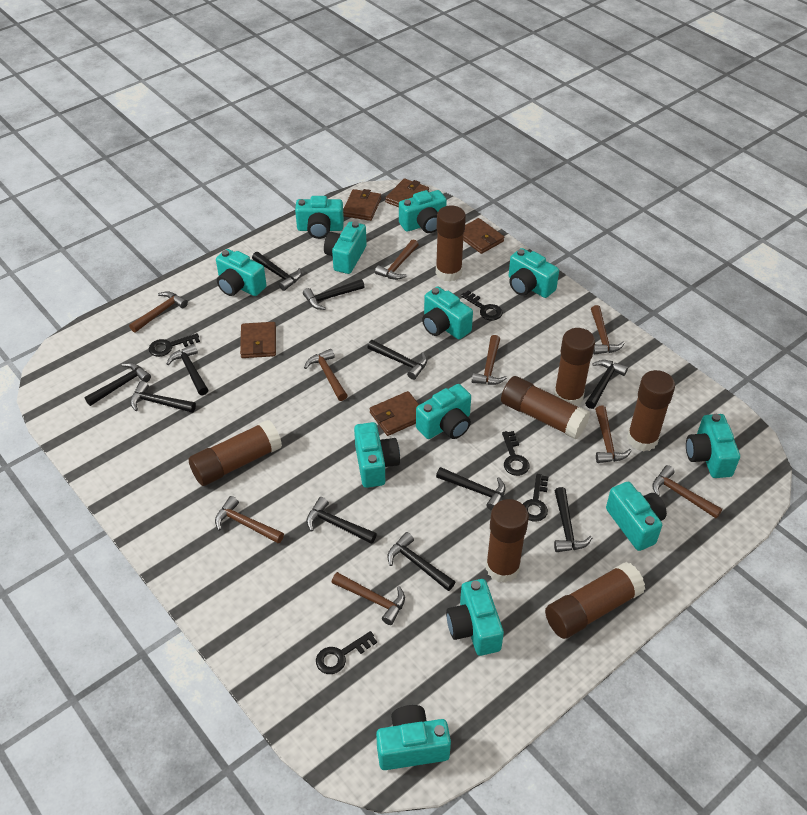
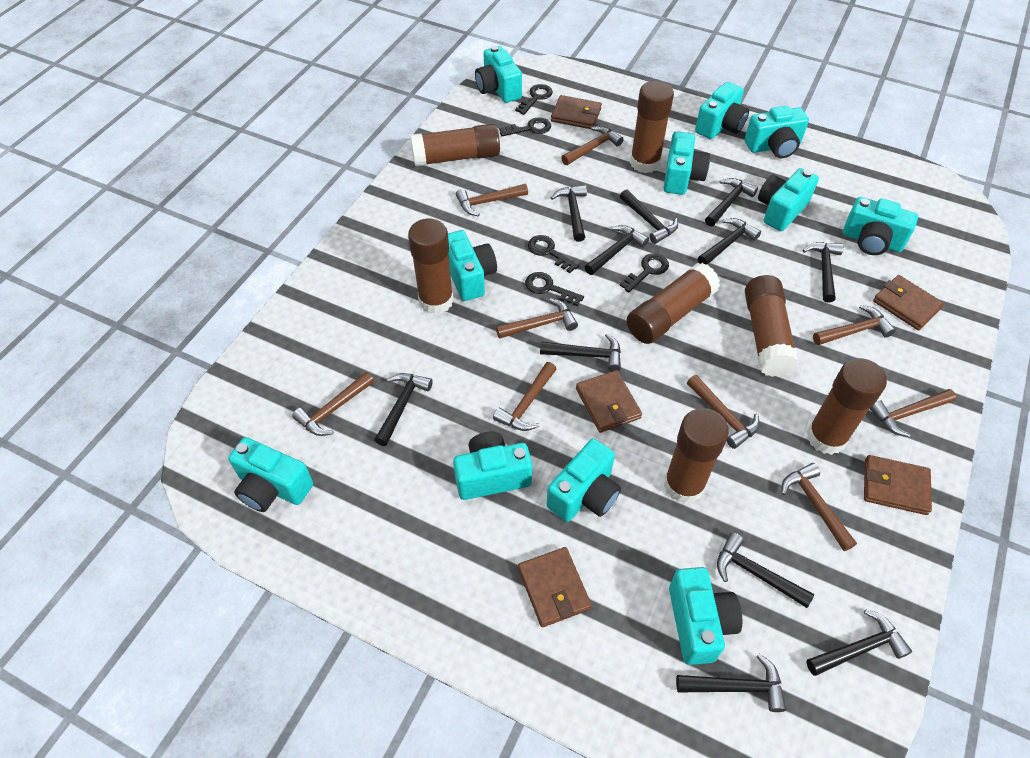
turquoise camera: [216,249,267,296] [295,196,344,239] [324,221,367,274] [354,422,400,488] [376,705,451,770] [399,190,447,233] [416,384,471,439] [422,286,473,339] [446,579,504,656] [509,248,559,298] [606,482,667,551] [686,414,740,478] = 12 -> [228,437,313,512] [448,230,497,301] [453,432,532,500] [475,45,522,103] [547,438,621,522] [664,131,710,195] [669,567,742,665] [695,82,749,139] [744,106,809,158] [758,168,819,231] [843,197,918,255] = 11

